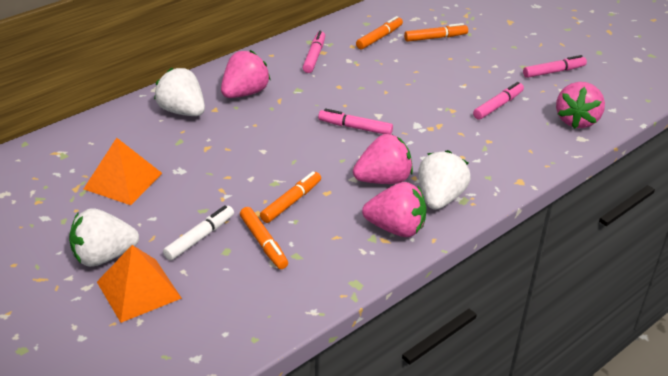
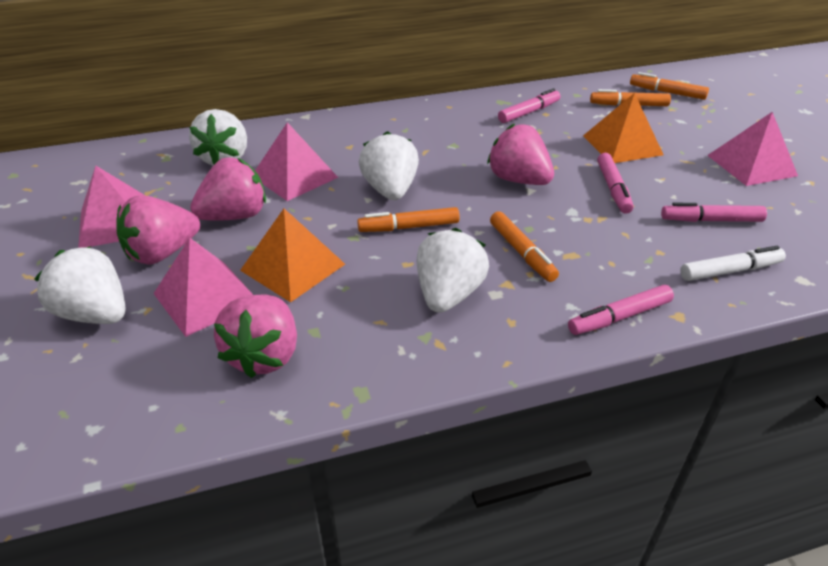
pink pyramid: none = 0 -> [78,166,146,248] [153,238,253,337] [255,122,338,201] [707,112,798,186] = 4
white strawberry: [69,208,139,267] [154,68,205,116] [418,150,471,210] = 3 -> [35,246,125,324] [189,109,247,165] [359,131,419,200] [417,228,489,313] = 4

